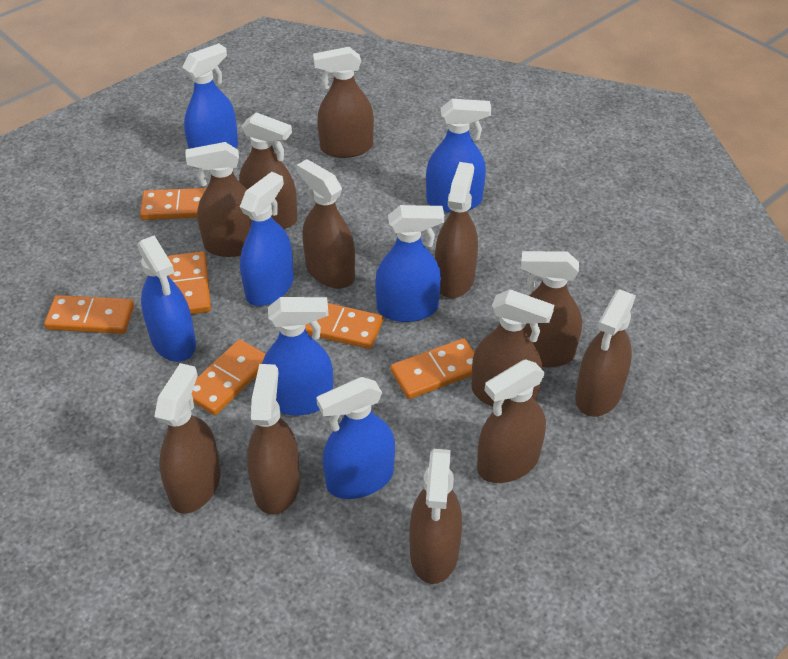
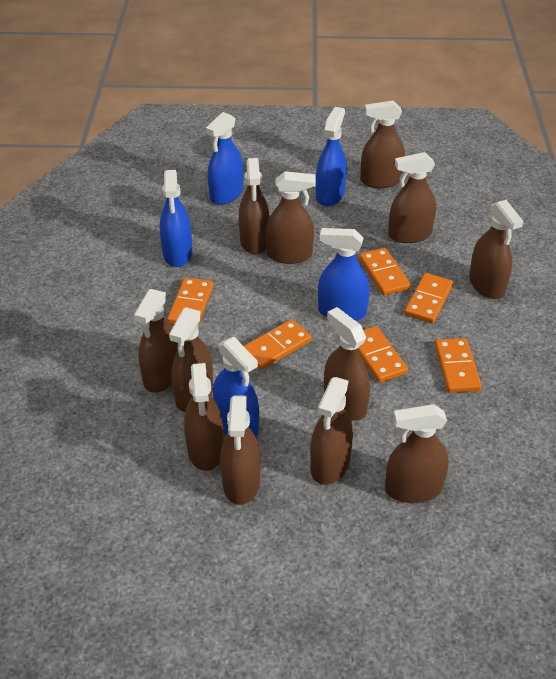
blue spray bottle: [137,235,196,362] [182,43,238,149] [240,172,294,306] [262,297,333,416] [316,377,395,499] [375,205,444,322] [426,99,491,212] = 7 -> [160,170,193,267] [206,112,243,205] [213,337,259,437] [316,107,347,206] [318,228,370,321] = 5

